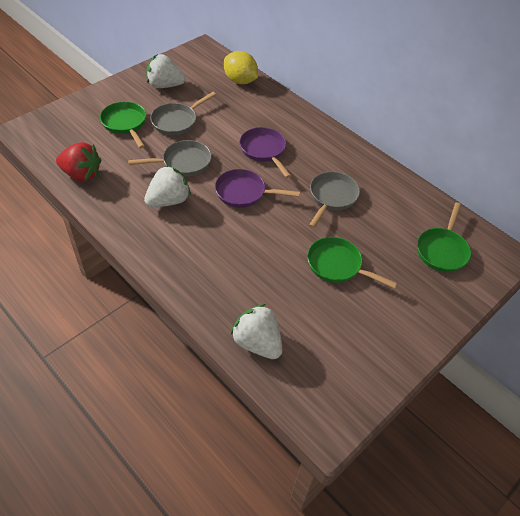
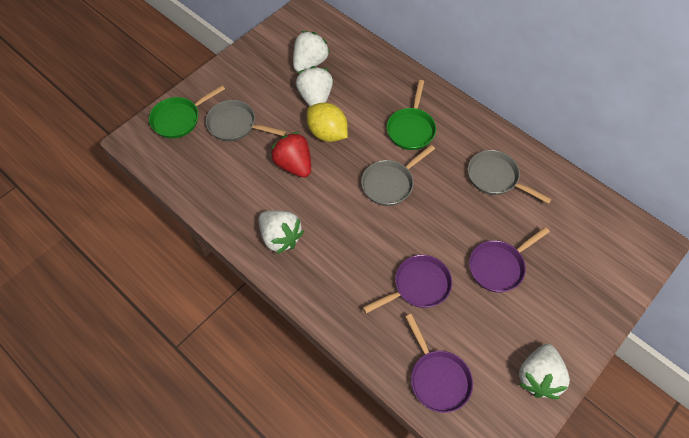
green pan: [100,102,146,148] [307,237,398,289] [417,202,471,272] = 3 -> [149,85,225,138] [387,80,436,150] = 2
purple pan: [215,169,300,208] [240,127,291,178] = 2 -> [363,255,452,314] [406,314,473,413] [469,227,550,292] = 3
white strawberry: [144,165,191,207] [147,54,186,88] [230,304,282,359] = 3 -> [259,210,304,254] [293,31,330,72] [296,66,333,106] [519,344,570,399] = 4

